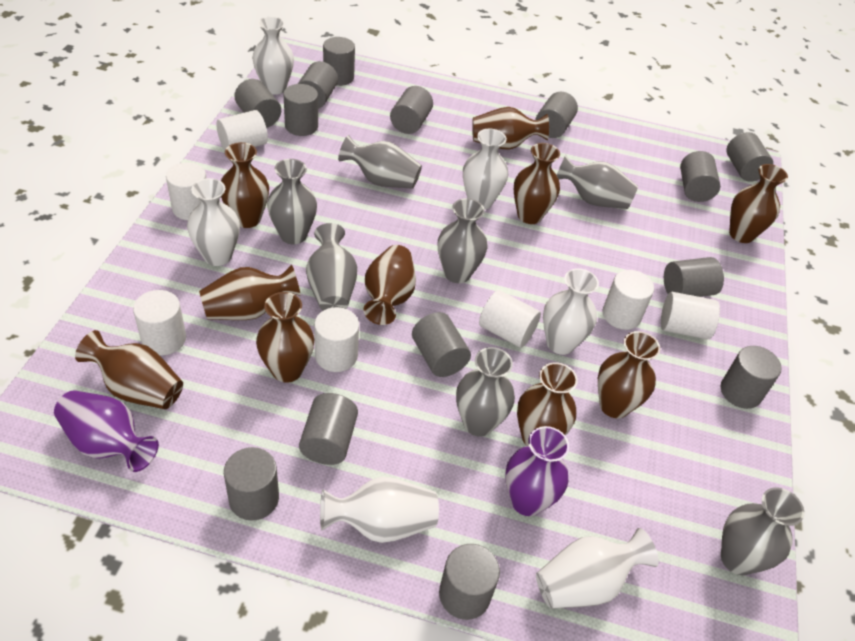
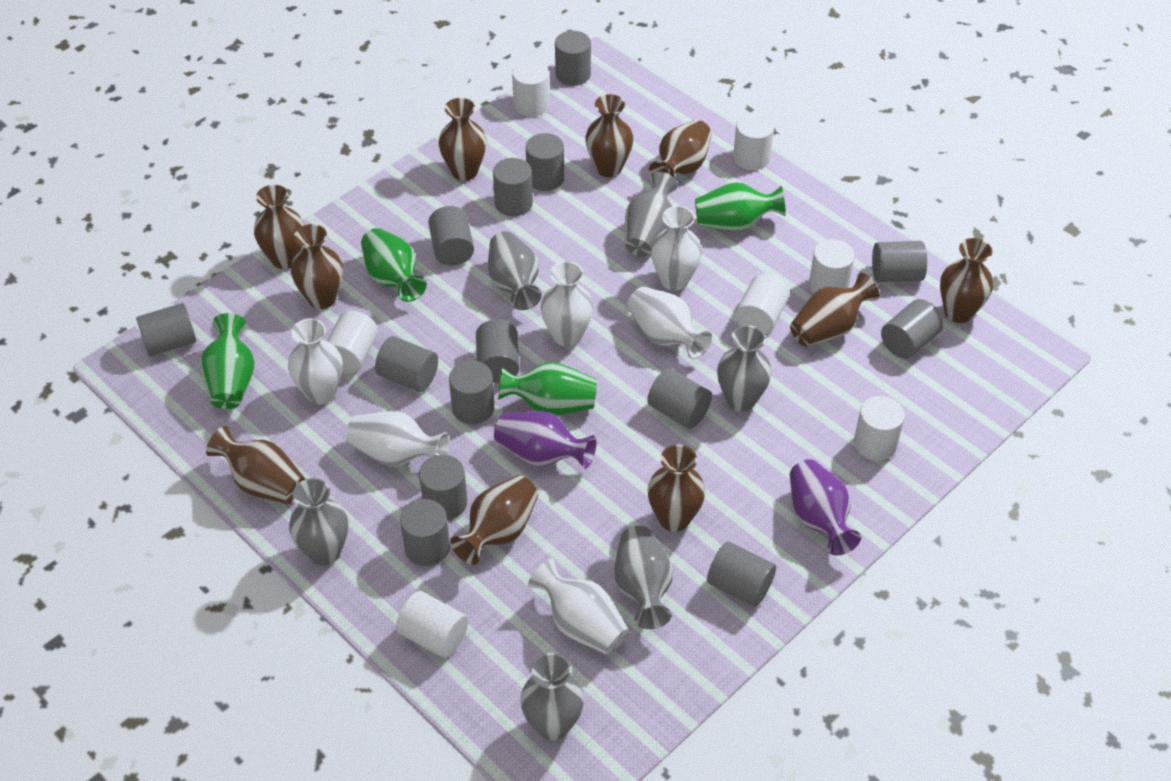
green vase: none = 0 -> [200,313,255,409] [361,228,427,302] [498,362,597,416] [695,182,786,232] = 4
grey vase: [267,159,317,244] [306,223,357,311] [338,135,422,189] [438,198,487,283] [456,347,515,436] [557,155,638,209] [721,487,804,575] = 7 -> [289,478,348,566] [488,231,542,310] [520,653,584,740] [615,526,673,629] [625,172,678,257] [717,325,772,411] = 6

